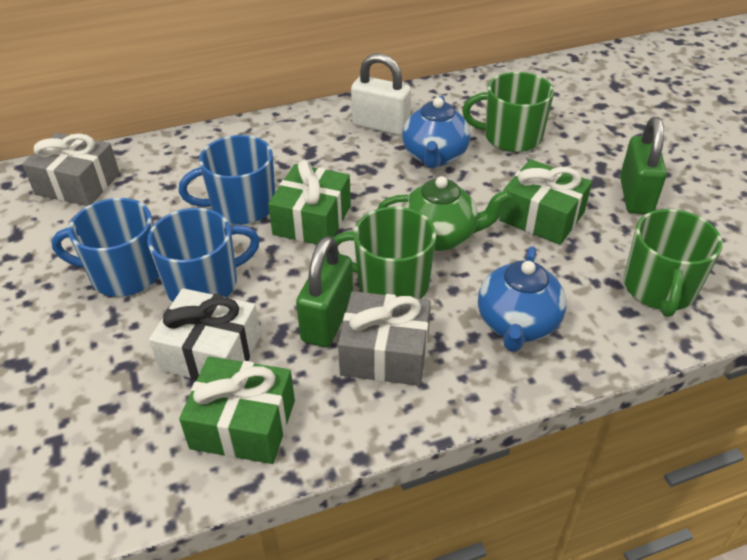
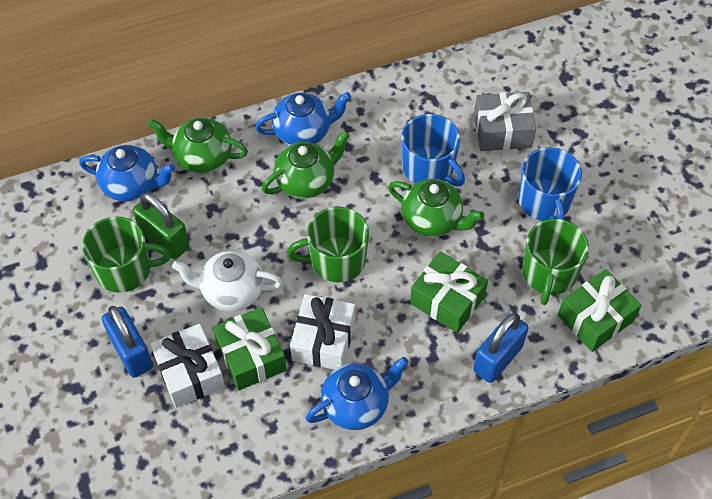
blue mug: [51,198,159,297] [147,208,260,302] [179,135,275,224] = 3 -> [402,114,465,186] [518,147,582,221] = 2
blue padlock: none = 0 -> [102,306,153,378] [473,313,528,383] = 2
blue teapot: [402,96,471,169] [478,246,566,352] = 2 -> [79,145,175,202] [255,92,351,145] [305,357,409,430] = 3
green padlock: [296,236,353,347] [620,117,667,214] = 2 -> [133,193,190,259] = 1
green teapot: [378,176,511,251] = 1 -> [148,117,248,173] [262,131,350,198] [388,179,484,237] = 3
grey gift: [22,133,120,206] [338,291,431,386] = 2 -> [474,92,536,151] = 1
white gift: [149,288,261,380] = 1 -> [150,324,225,408] [290,294,355,370] = 2
white padlock: [351,53,411,136] = 1 -> none = 0
white teapot: none = 0 -> [172,250,283,312] = 1

